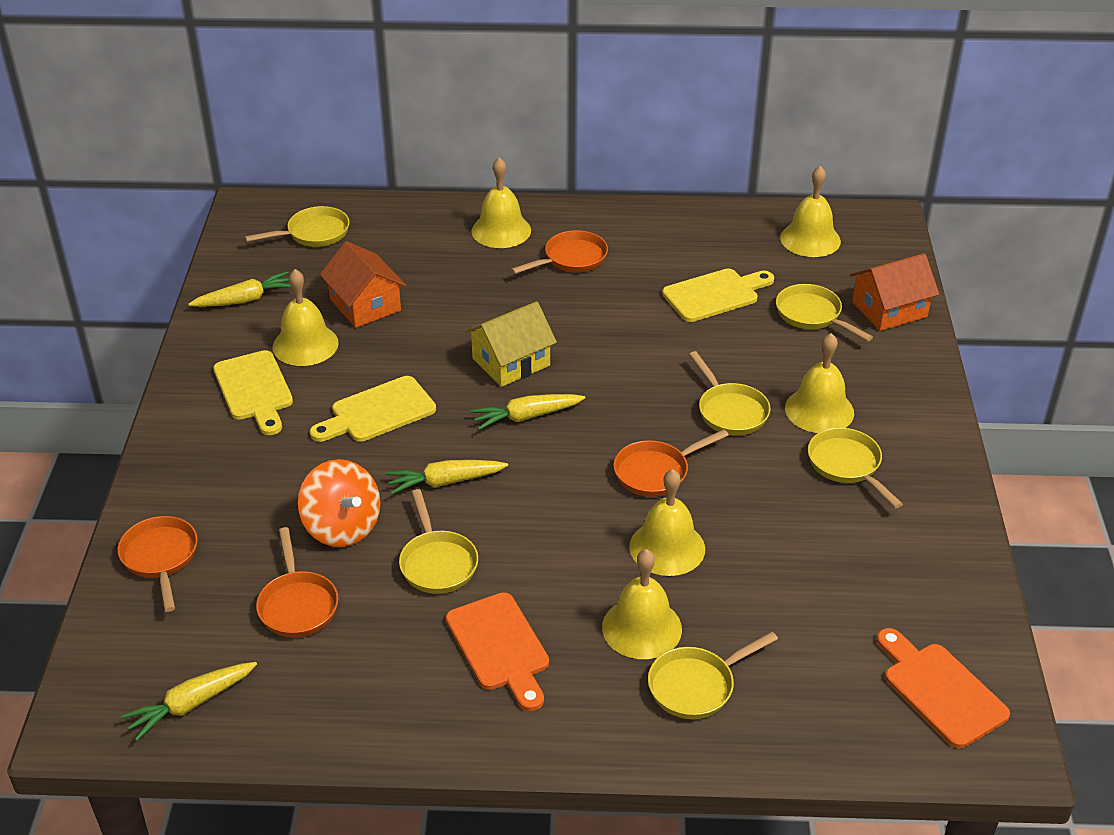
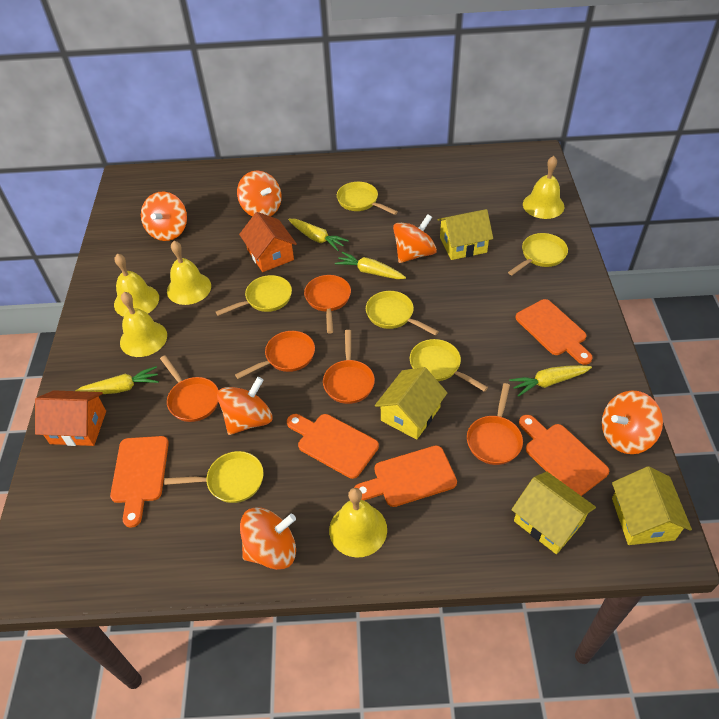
orange cutting board: [446,592,549,711] [877,628,1010,748] = 2 -> [110,436,169,528] [287,414,379,479] [354,445,457,507] [515,299,593,365] [519,415,609,496] = 5
orange pan: [118,516,198,612] [256,527,338,638] [511,230,608,274] [613,429,729,497] = 4 -> [160,355,219,422] [235,331,315,379] [304,275,351,334] [323,330,375,404] [467,383,523,465] = 5
orange spinning top: [298,459,381,547] = 1 -> [141,192,187,241] [217,377,272,435] [237,170,282,217] [240,507,296,570] [393,214,437,263] [602,391,663,454] = 6
yellow bell: [273,269,339,366] [471,157,531,248] [602,549,682,659] [629,469,705,576] [780,166,841,257] [785,333,854,433] = 6 -> [114,254,159,317] [120,292,167,357] [167,241,211,305] [329,488,387,558] [523,156,564,219] = 5
yellow cutting board: [213,350,293,435] [310,376,436,442] [662,269,774,322] = 3 -> none = 0
yellow house: [465,301,557,387] = 1 -> [375,367,447,440] [437,209,493,260] [511,471,596,554] [612,466,692,545] = 4

